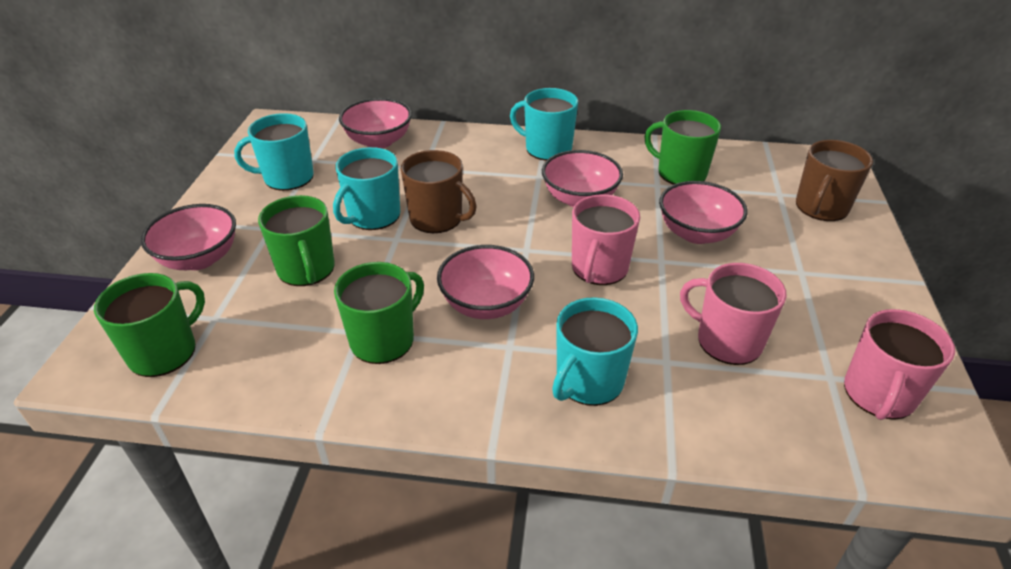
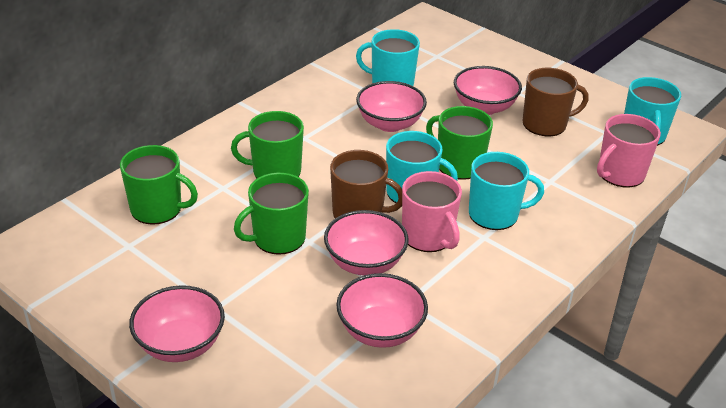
pink mug: [572,194,640,285] [680,263,787,365] [844,309,955,420] = 3 -> [402,171,462,252] [597,114,661,187] = 2

